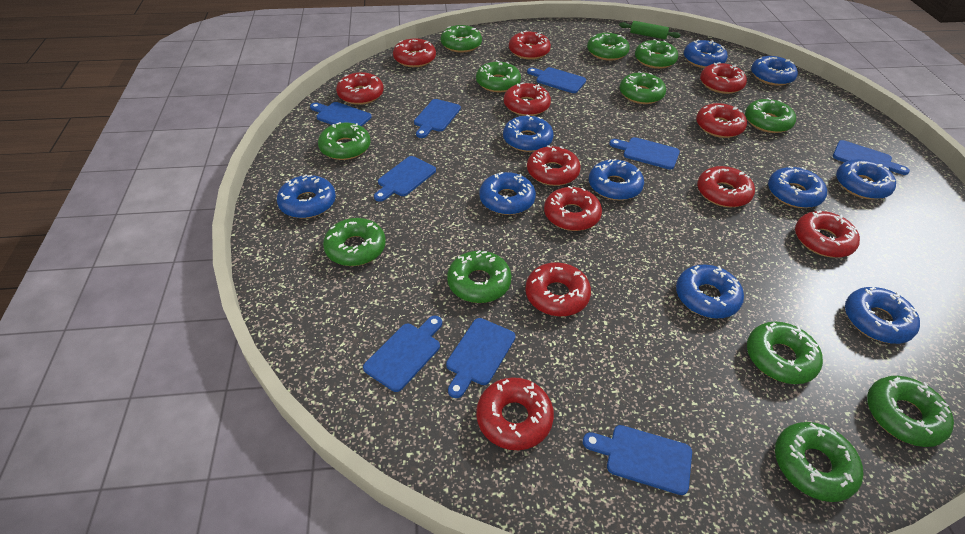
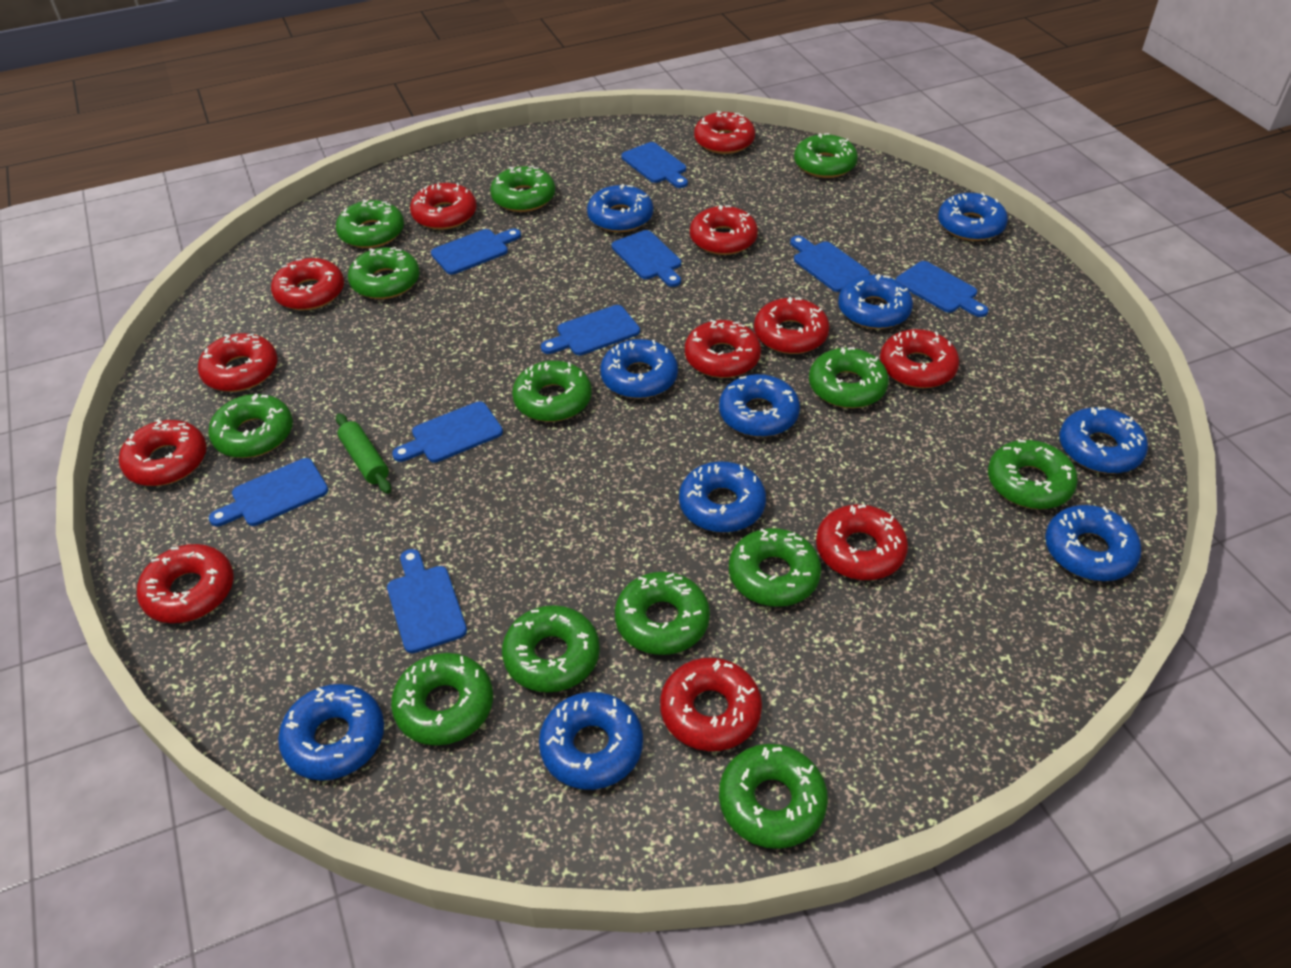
green donut: [318,122,371,160] [323,218,386,266] [441,25,482,53] [447,250,512,303] [476,60,521,92] [587,33,630,61] [619,71,666,104] [635,39,678,69] [745,98,796,133] [747,321,823,384] [775,422,863,502] [867,376,954,447] = 12 -> [208,393,293,458] [336,199,404,248] [348,247,420,299] [391,653,493,746] [490,166,555,212] [502,605,600,692] [512,361,592,422] [615,572,710,655] [719,744,828,849] [729,528,821,607] [794,133,858,178] [809,347,889,408] [988,440,1078,509] = 13

